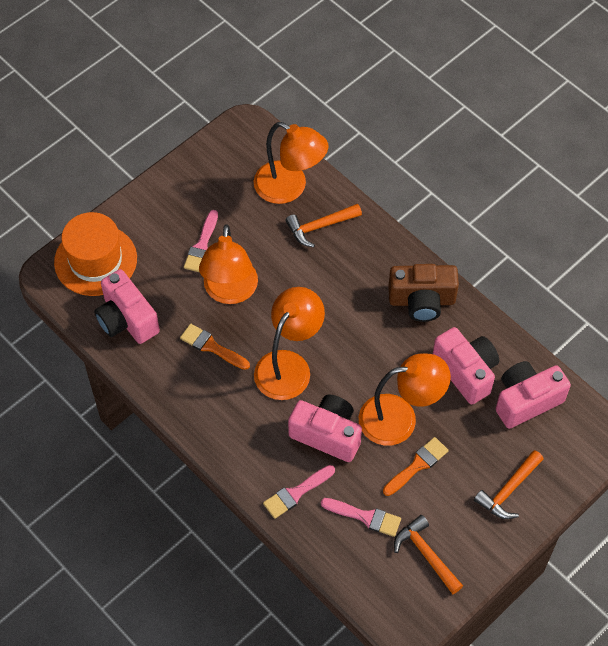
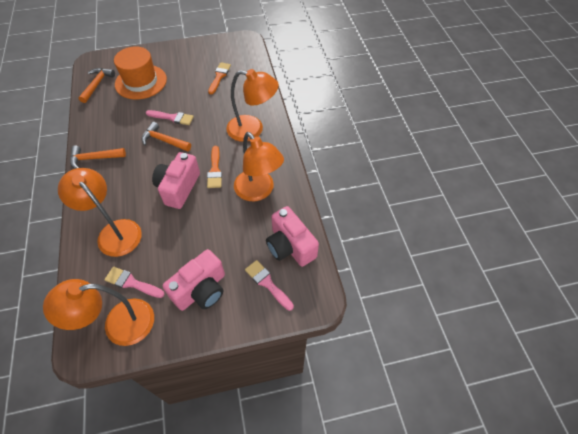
brown camera: [388,264,459,322] = 1 -> none = 0
pink camera: [94,269,160,344] [288,395,362,462] [433,327,499,404] [496,361,571,429] = 4 -> [152,152,200,209] [163,249,225,311] [266,206,319,267] = 3

